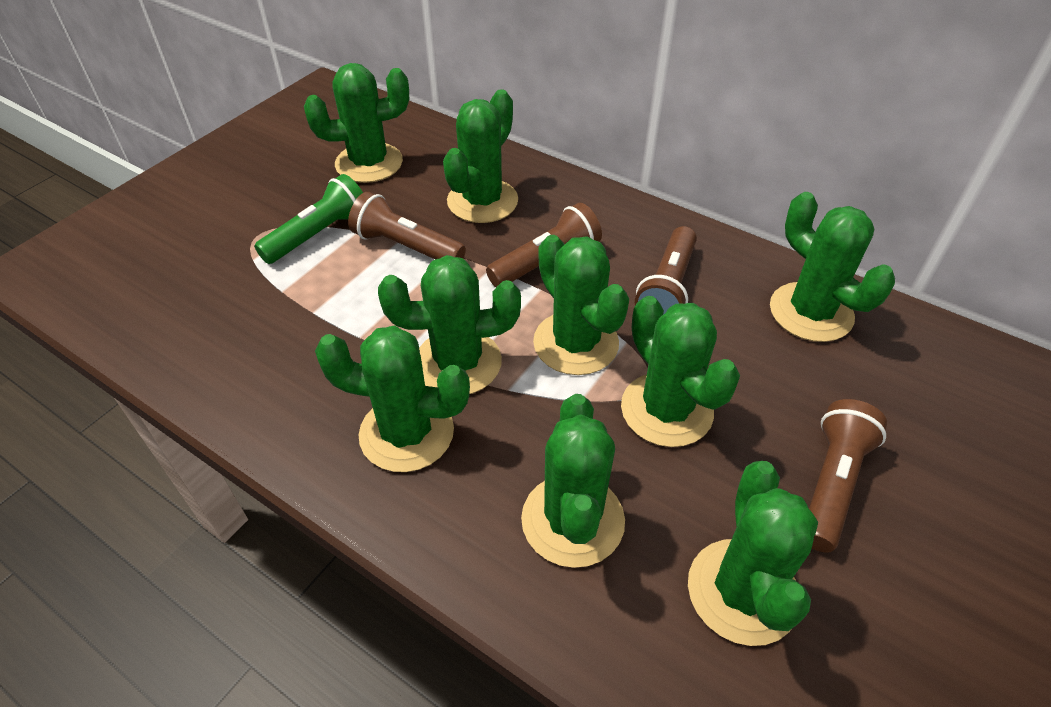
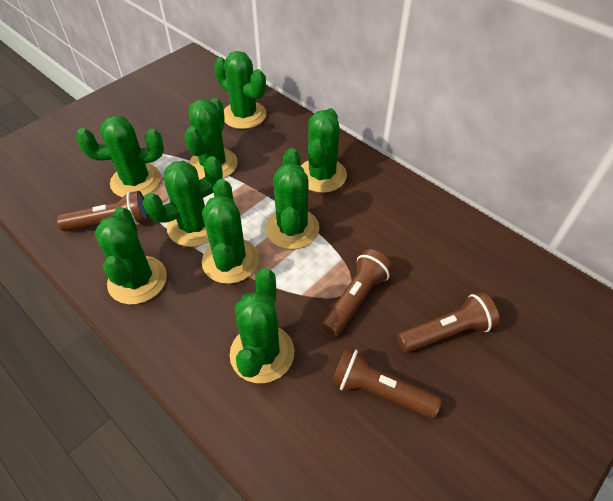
green flashlight: [254,174,363,264] = 1 -> none = 0

